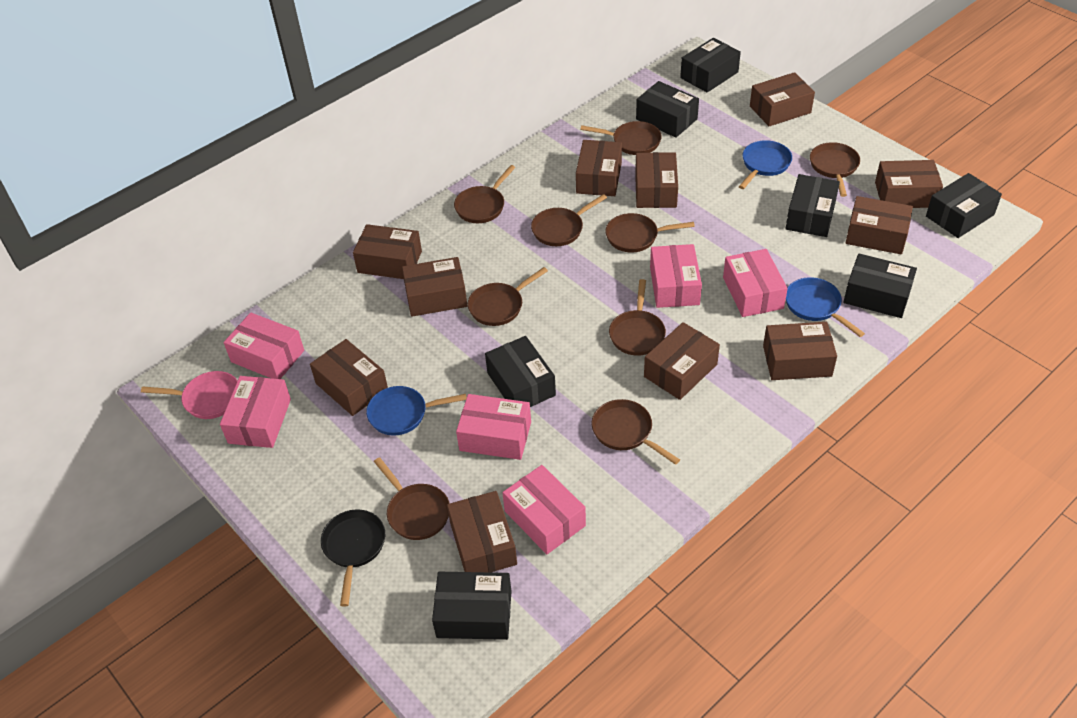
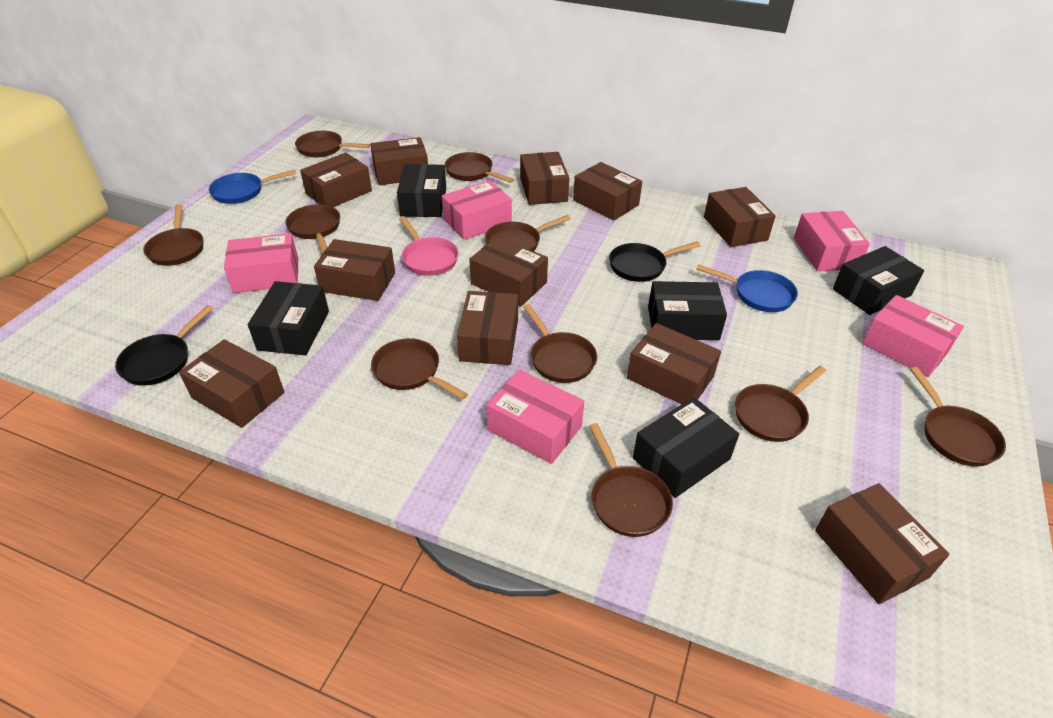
black box: [432,572,512,640] [485,336,556,407] [636,81,699,138] [680,38,741,93] [785,174,840,237] [843,254,917,318] [926,173,1002,238] = 7 -> [248,281,329,355] [397,164,446,217] [633,397,739,498] [648,281,727,340] [833,246,924,315] = 5
black pan: [321,509,385,607] = 1 -> [115,305,213,386] [609,241,700,282] = 2
blue pan: [366,386,467,436] [739,140,792,189] [786,277,865,337] = 3 -> [209,170,297,204] [696,264,798,312] = 2
brown pan: [374,457,450,540] [454,165,516,223] [468,267,548,326] [531,194,607,246] [580,121,662,155] [592,399,680,465] [605,213,695,252] [609,279,666,356] [810,142,860,197] = 9 -> [143,204,203,266] [285,204,340,253] [295,131,370,158] [371,338,468,400] [445,152,514,183] [485,215,571,251] [523,304,597,383] [589,423,673,537] [735,366,826,442] [910,367,1006,467] = 10
pink box: [220,376,291,448] [223,312,304,379] [456,394,531,460] [502,465,586,554] [650,244,702,308] [723,249,788,317] = 6 -> [224,233,298,293] [442,180,512,240] [486,370,584,464] [794,211,870,272] [862,295,964,377] = 5

